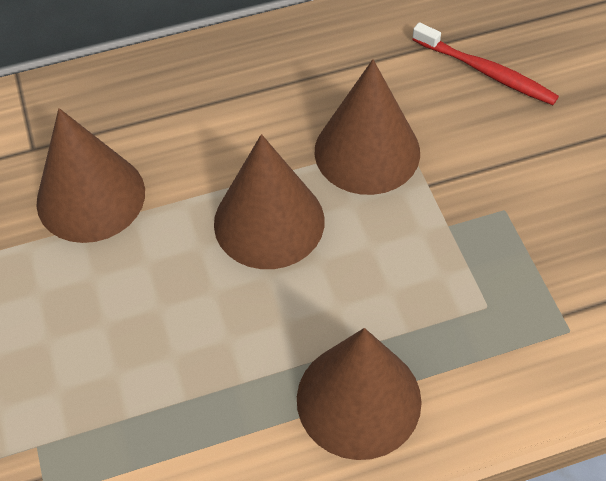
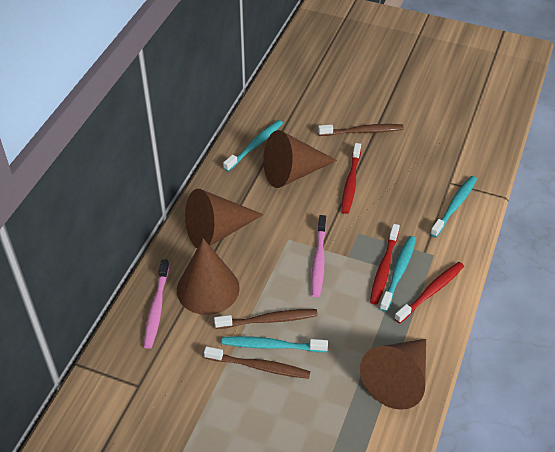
brown toothbrush: none = 0 -> [204,346,310,379] [214,309,318,329] [318,124,404,136] = 3
pink toothbrush: none = 0 -> [144,259,169,349] [311,215,326,297] = 2
red toothbrush: [412,22,559,105] = 1 -> [342,143,361,214] [370,224,400,305] [394,262,464,324] = 3
turquoise toothbrush: none = 0 -> [222,336,328,352] [223,120,283,172] [379,236,416,312] [430,176,477,237] = 4

